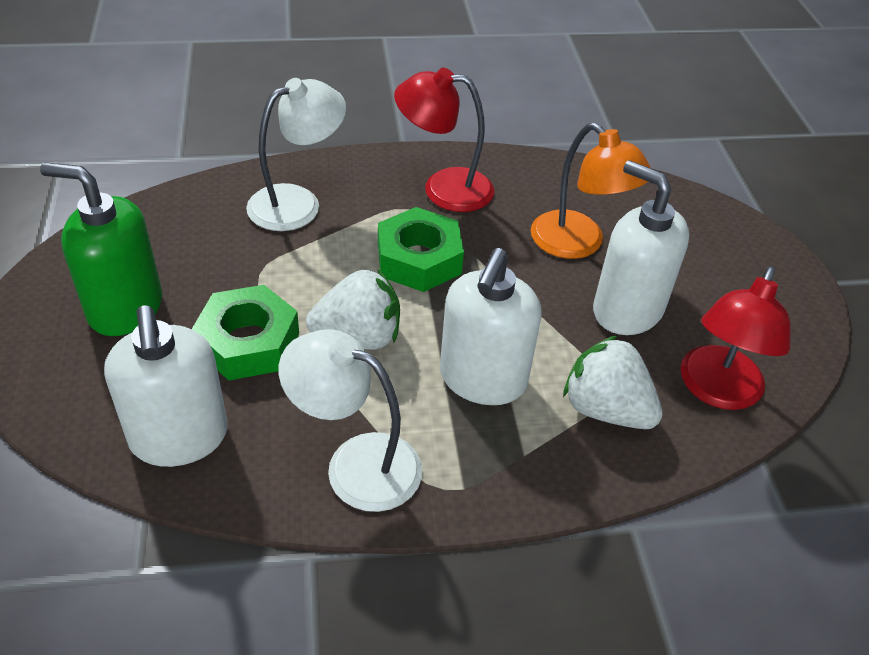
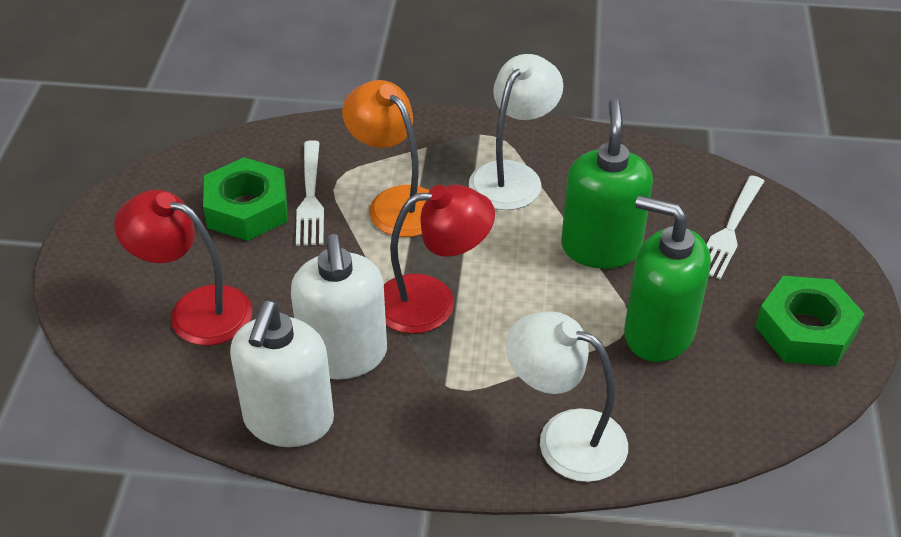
green soap dispenser: [40,162,162,336] = 1 -> [561,99,653,269] [624,196,711,362] = 2
white fork: none = 0 -> [296,140,324,246] [706,175,764,279] = 2
white soap dispenser: [104,305,228,467] [440,248,542,405] [593,160,689,335] = 3 -> [230,301,334,447] [291,234,387,380] = 2
white strawberry: [306,268,400,350] [563,335,663,429] = 2 -> none = 0

